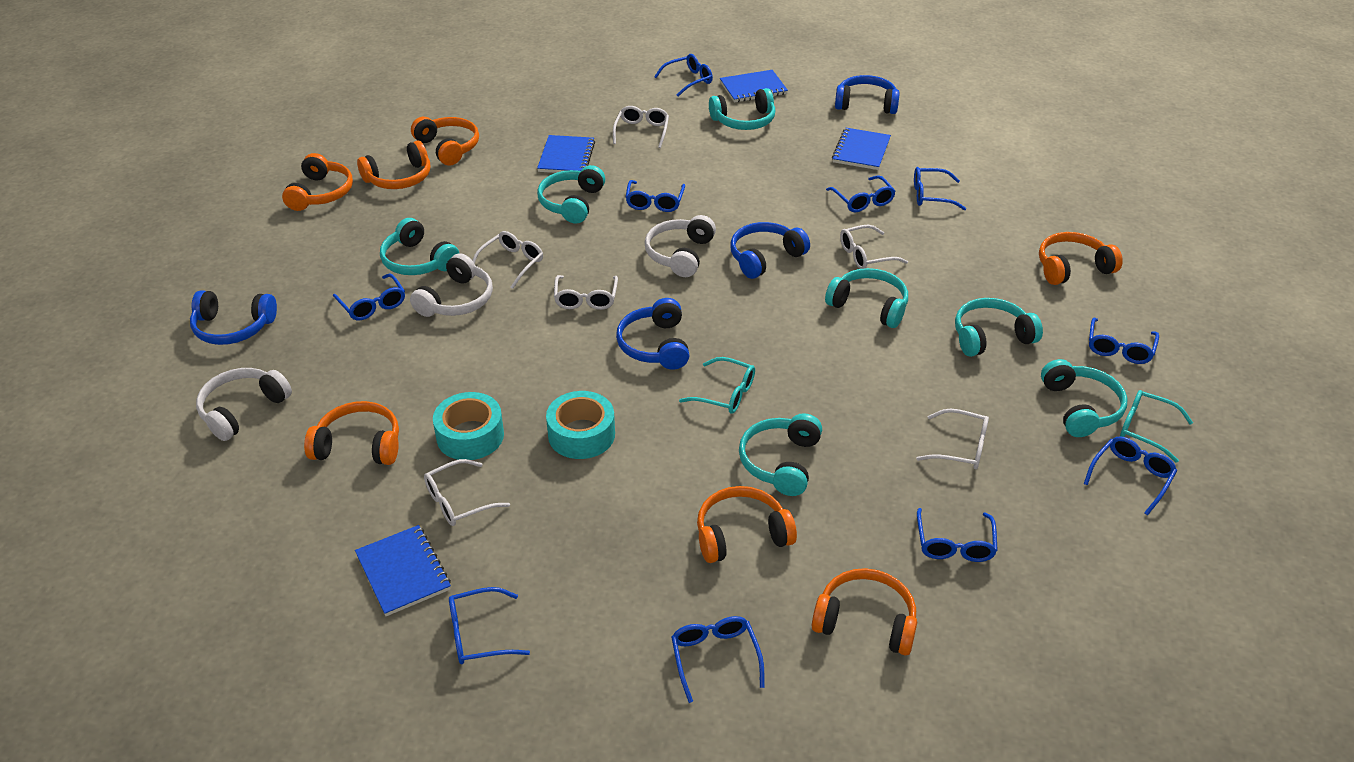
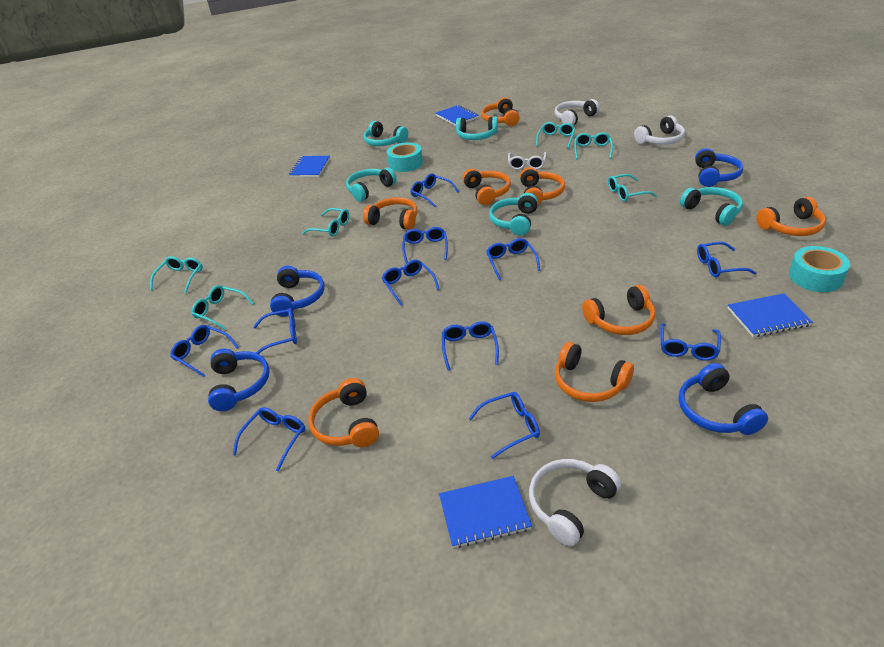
blue glasses: [333,274,405,320] [449,587,530,664] [625,180,685,212] [654,54,713,97] [671,616,765,703] [826,175,896,212] [914,167,966,210] [917,508,998,562] [1084,436,1177,515] [1089,318,1159,364] = 10 -> [170,325,239,377] [233,407,305,472] [253,308,297,354] [382,260,440,305] [402,227,448,263] [410,173,459,207] [442,321,499,371] [468,392,540,459] [486,238,540,280] [660,323,721,361] [697,242,756,277] = 11
orange headphones: [282,153,353,211] [304,401,399,465] [357,140,430,189] [411,117,479,165] [697,486,797,563] [812,568,917,655] [1039,232,1123,285] = 7 -> [308,378,379,447] [363,197,417,230] [462,168,511,205] [481,97,520,126] [520,167,565,205] [555,342,634,402] [582,285,656,335] [756,197,826,236] = 8
turquoise glasses: [679,357,755,414] [1120,390,1193,463] = 2 -> [150,256,203,293] [191,285,254,330] [302,208,349,236] [536,122,575,148] [574,132,613,159] [608,174,657,202] = 6
turquoise headphones: [380,218,459,275] [537,165,605,224] [709,88,775,130] [739,413,822,496] [825,268,908,328] [955,298,1043,357] [1041,359,1127,437] = 7 -> [346,168,397,202] [364,121,408,146] [456,117,498,140] [489,193,538,236] [680,187,743,226] = 5
white glasses: [424,459,510,526] [472,231,543,289] [554,275,618,310] [613,106,669,148] [840,225,908,269] [916,409,989,469] = 6 -> [508,152,546,170] = 1

